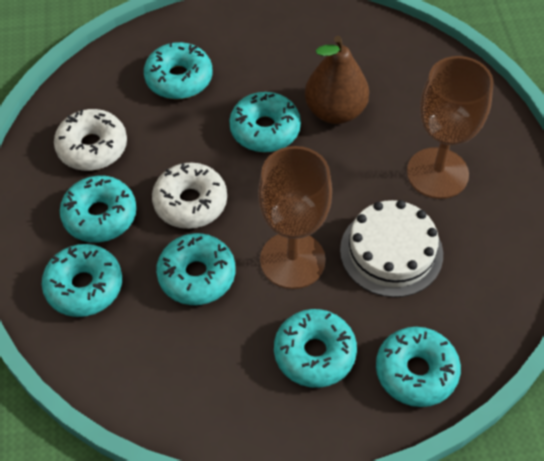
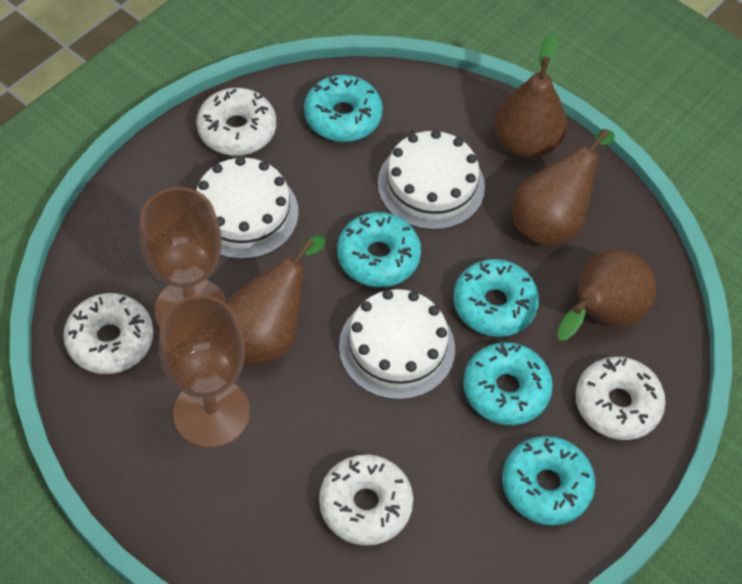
brown pear: [305,36,369,124] = 1 -> [225,235,326,365] [494,32,567,158] [512,129,615,246] [557,249,656,340] = 4
turquoise donut: [42,244,122,317] [60,175,137,243] [144,42,212,99] [156,233,235,305] [229,92,301,152] [274,309,357,388] [376,327,461,407] = 7 -> [304,75,383,142] [337,212,421,287] [453,259,539,337] [463,342,553,425] [502,436,595,525] = 5
white cake: [340,200,443,297] = 1 -> [196,156,299,259] [339,289,455,400] [378,130,485,230] = 3
white donut: [54,109,127,171] [152,163,227,229] = 2 -> [63,293,154,374] [197,88,276,156] [319,454,413,546] [575,356,666,440] = 4

